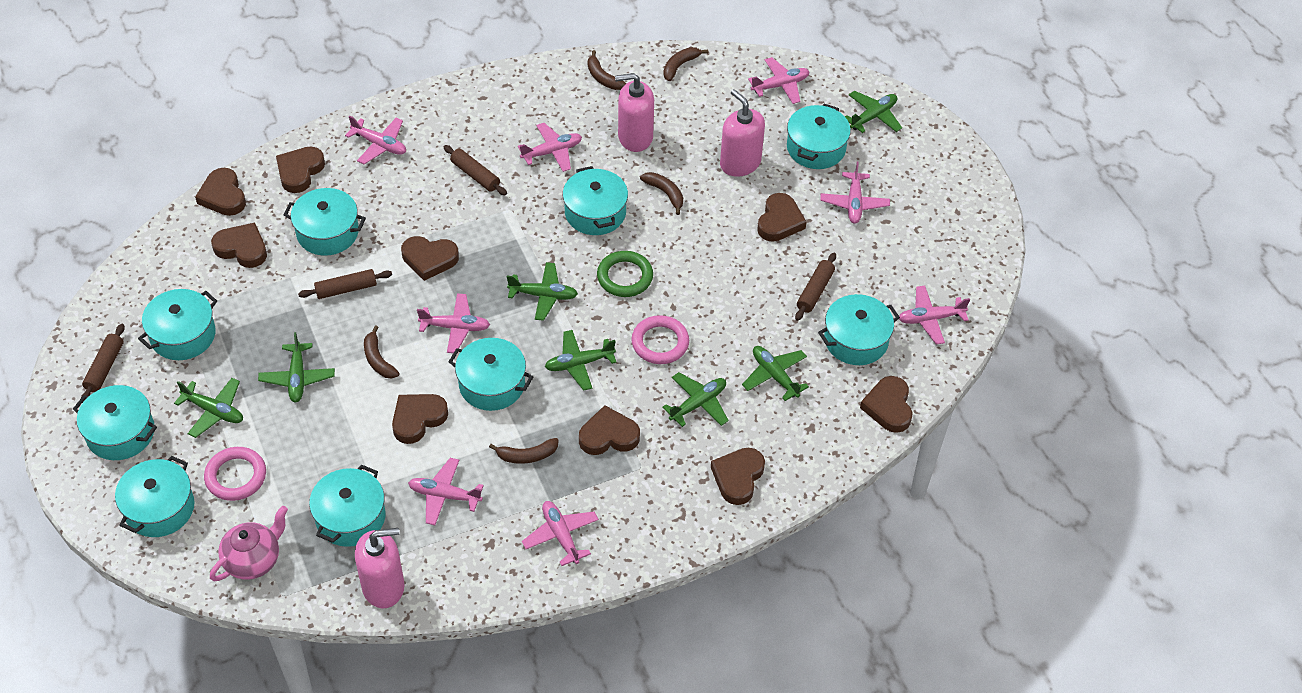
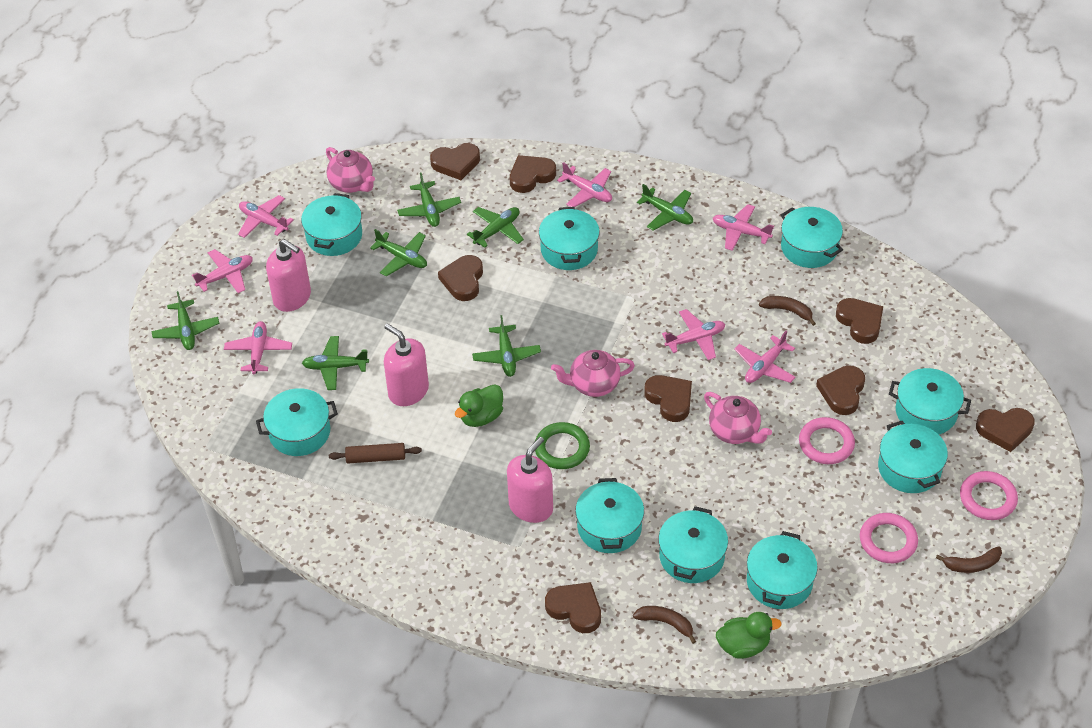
brown banana: [364,325,400,379] [489,438,559,464] [588,50,626,90] [640,172,683,215] [663,47,708,81] = 5 -> [633,606,696,644] [759,296,816,326] [936,546,1002,573] = 3
brown heart: [195,168,246,216] [211,223,267,268] [276,147,325,193] [392,394,448,444] [401,236,459,281] [579,405,640,455] [711,448,765,505] [757,193,807,242] [860,376,913,433] = 9 -> [430,143,480,180] [438,255,483,301] [510,155,556,193] [545,582,601,633] [644,375,692,422] [816,365,865,415] [836,298,883,344] [976,408,1035,452] = 8
brown rolling pin: [81,324,125,403] [298,269,392,299] [444,145,507,195] [795,253,836,321] = 4 -> [329,443,422,463] = 1
green duck: none = 0 -> [455,384,503,427] [716,612,782,659] = 2
pink plane: [345,115,406,164] [408,458,484,525] [417,293,490,353] [518,123,582,172] [522,501,599,566] [748,57,810,104] [820,161,890,224] [899,285,970,345] = 8 -> [192,249,253,293] [224,321,292,374] [238,195,294,238] [557,162,612,207] [662,309,725,360] [713,204,774,251] [734,331,796,383] = 7
pink ring: [204,447,266,501] [631,315,689,364] = 2 -> [799,417,855,464] [860,513,918,563] [960,471,1018,520] = 3
pink teapot: [210,506,288,581] = 1 -> [326,147,375,193] [551,350,635,397] [704,392,772,444] = 3

